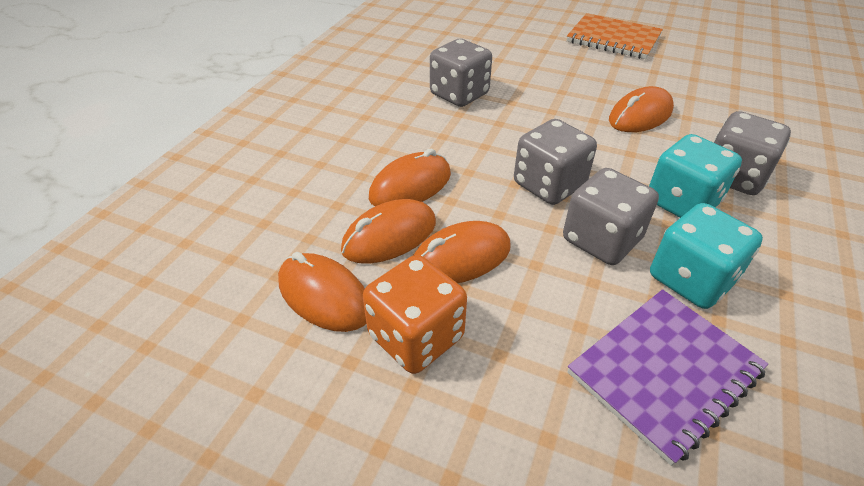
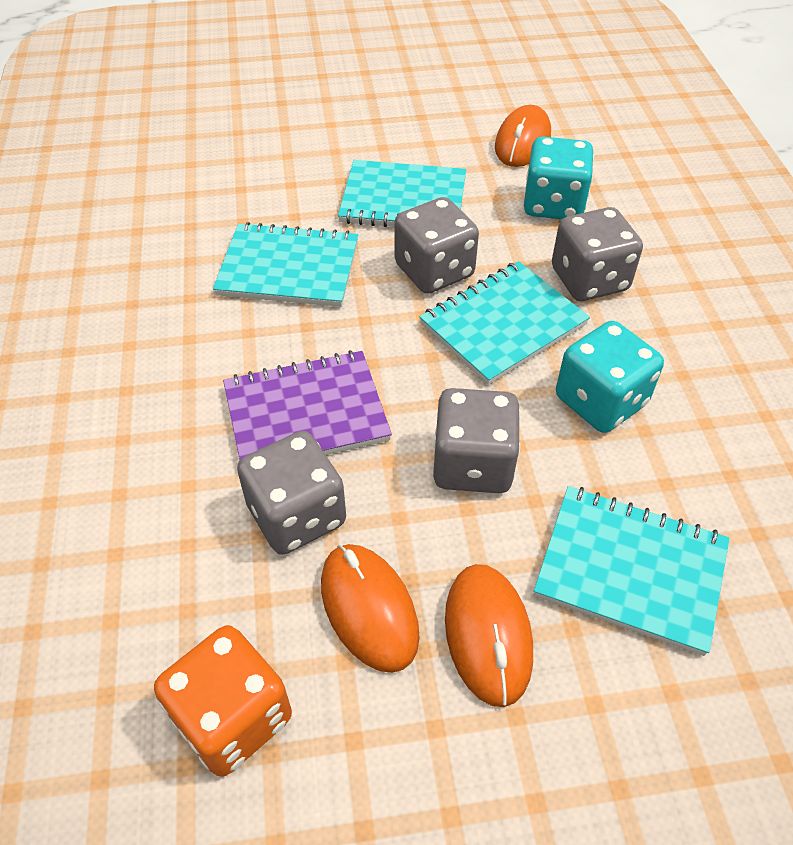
orange mouse: [278,252,366,332] [341,199,436,264] [369,149,451,206] [413,221,511,283] [609,86,674,132] = 5 -> [321,544,420,673] [445,564,533,707] [495,105,551,167] = 3
orange notebook: [567,13,663,59] = 1 -> none = 0
turquoise notebook: none = 0 -> [213,222,358,307] [338,160,466,227] [419,261,590,385] [534,486,730,656] = 4

